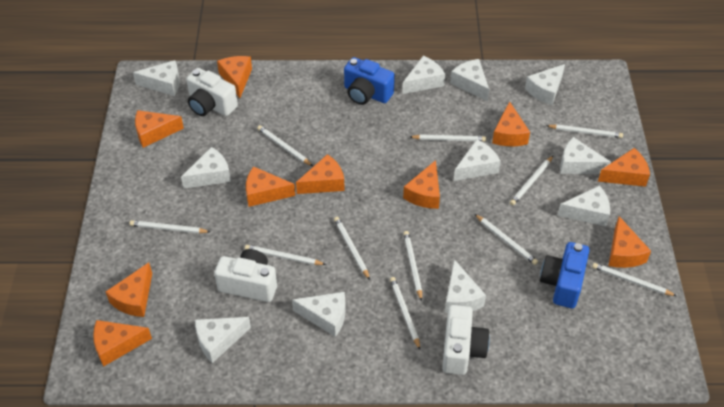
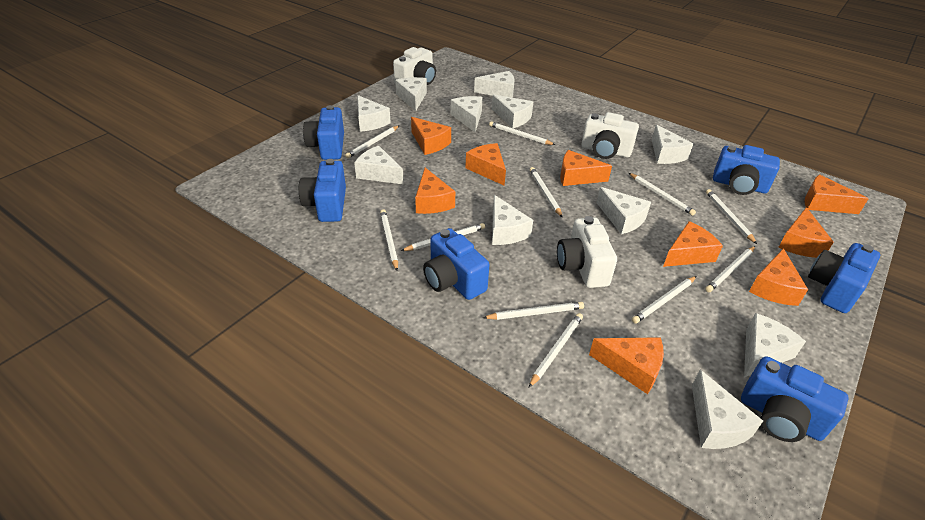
blue camera: [344,57,395,105] [540,242,589,308] = 2 -> [299,159,346,222] [303,105,344,160] [423,228,490,300] [713,145,780,195] [741,356,849,442] [808,243,880,313] = 6
orange cheese: [93,320,152,366] [106,263,152,317] [135,110,184,148] [217,56,252,98] [246,166,295,207] [296,154,345,194] [403,160,440,209] [492,101,530,146] [598,148,650,187] [608,216,651,268] = 10 -> [411,117,451,155] [415,168,455,214] [465,143,506,186] [560,150,612,186] [589,337,664,394] [663,221,723,267] [749,248,808,306] [778,207,834,258] [805,175,869,214] = 9

